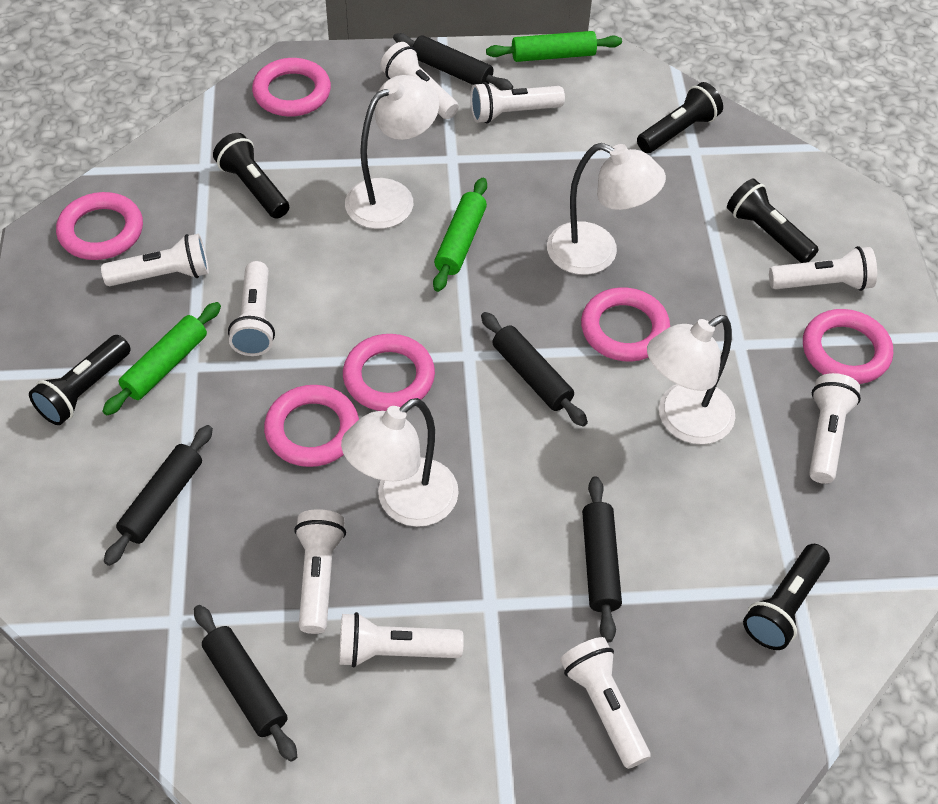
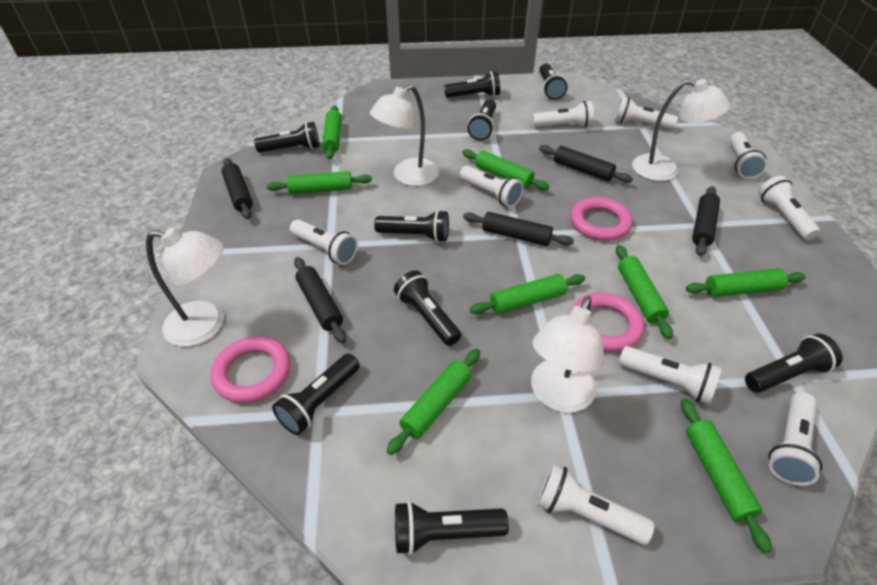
black flashlight: [29,335,131,425] [213,133,289,219] [637,82,723,153] [727,178,819,263] [743,544,830,650] = 5 -> [254,122,320,152] [272,354,360,435] [374,210,449,242] [394,271,461,346] [395,501,509,555] [444,71,500,98] [468,99,496,141] [539,64,568,100] [745,334,843,393] = 9
green rolling pin: [102,302,221,415] [433,178,487,292] [486,31,622,62] = 3 -> [267,171,372,194] [322,106,342,159] [387,349,480,455] [462,149,549,190] [470,274,585,314] [616,245,673,339] [681,398,772,553] [686,268,806,297] = 8
pink ring: [56,192,143,260] [252,58,331,117] [264,385,359,467] [343,334,435,411] [581,287,670,361] [803,309,893,384] = 6 -> [211,336,290,403] [571,197,633,241] [571,293,644,352] = 3

